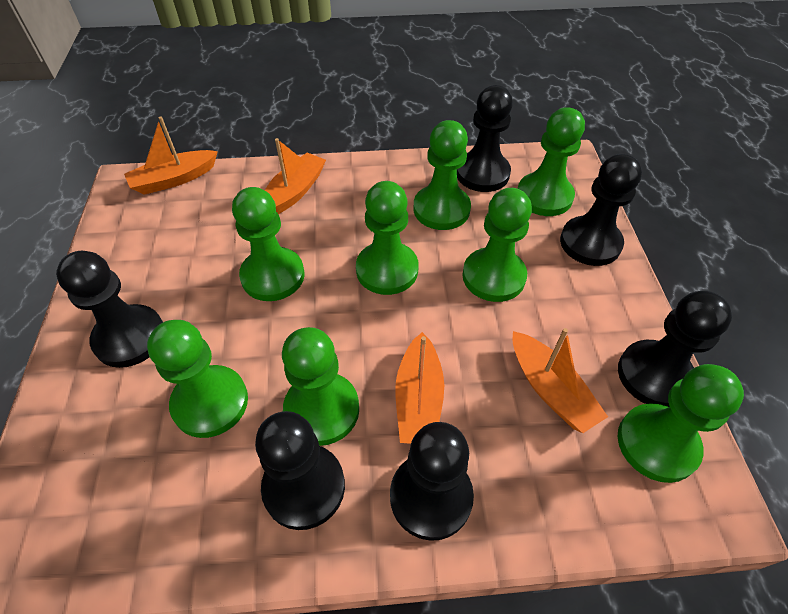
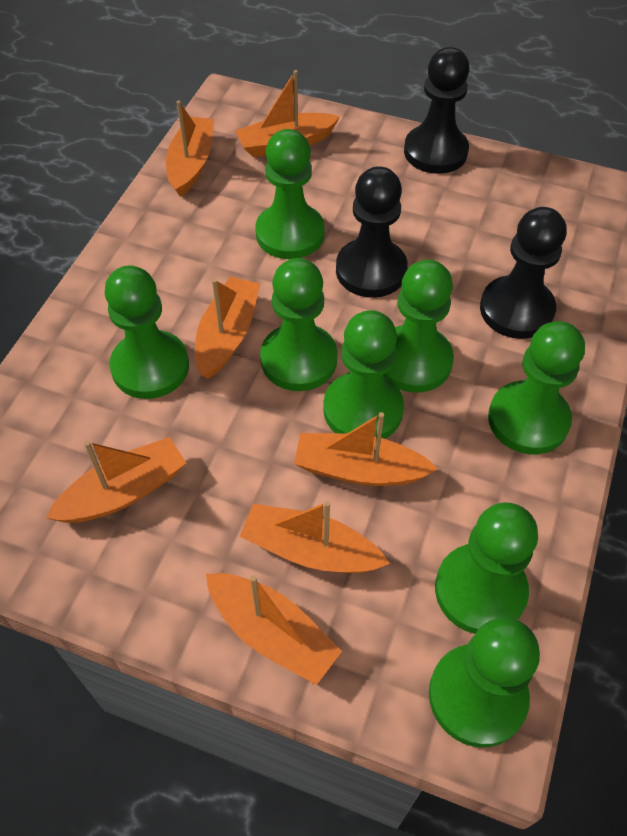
black pawn: [56,251,163,368] [255,411,345,530] [390,422,474,541] [457,85,513,192] [560,154,642,266] [618,291,732,407] = 6 -> [336,166,408,298] [404,47,470,174] [480,207,566,339] = 3
orange boat: [124,117,218,195] [265,138,326,214] [395,332,444,444] [513,328,608,433] = 4 -> [46,437,186,523] [166,100,214,197] [195,277,260,379] [206,573,342,685] [235,70,340,157] [239,501,390,573] [294,412,438,486] = 7

